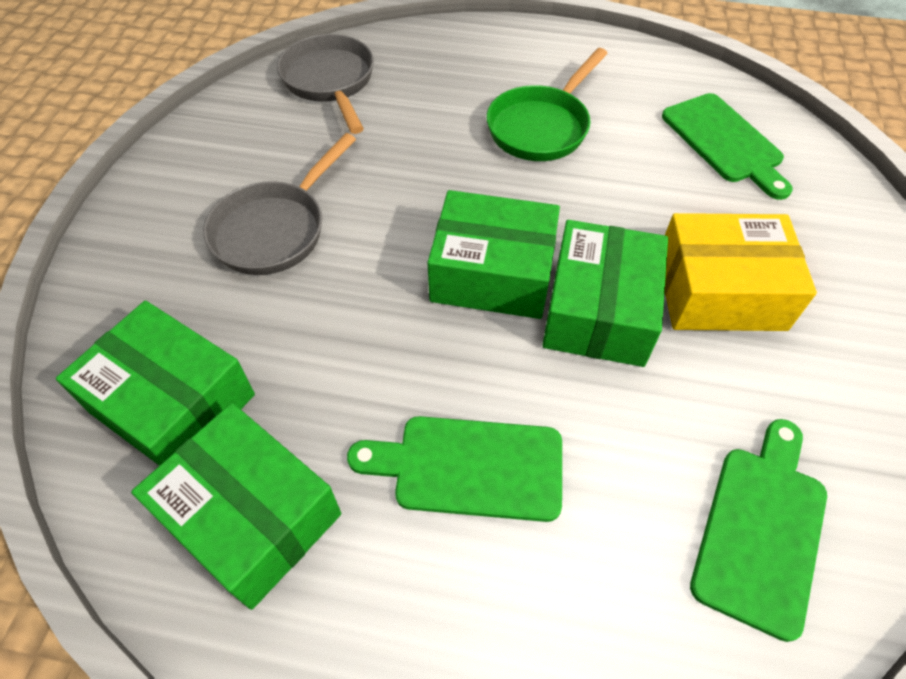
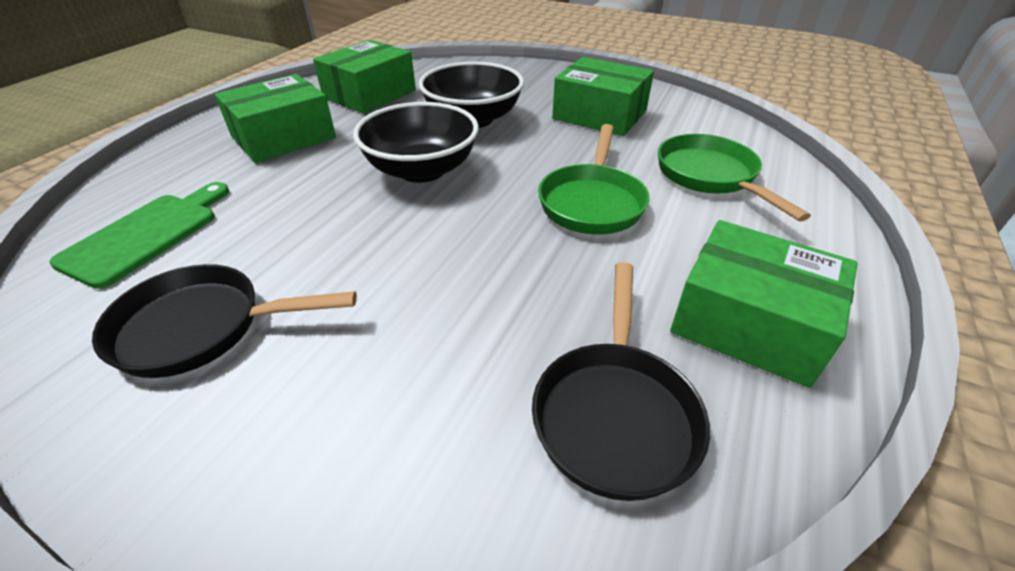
black bowl: none = 0 -> [353,102,479,183] [419,62,524,128] = 2
black pan: none = 0 -> [92,264,357,378] [532,262,710,501] = 2
green cutting board: [347,416,562,522] [662,93,793,200] [690,419,827,642] = 3 -> [49,182,230,289] = 1
green pan: [487,48,608,161] = 1 -> [538,124,650,234] [658,134,811,222] = 2
grey pan: [203,133,356,275] [277,34,374,134] = 2 -> none = 0
yellow box: [665,213,817,331] = 1 -> none = 0

